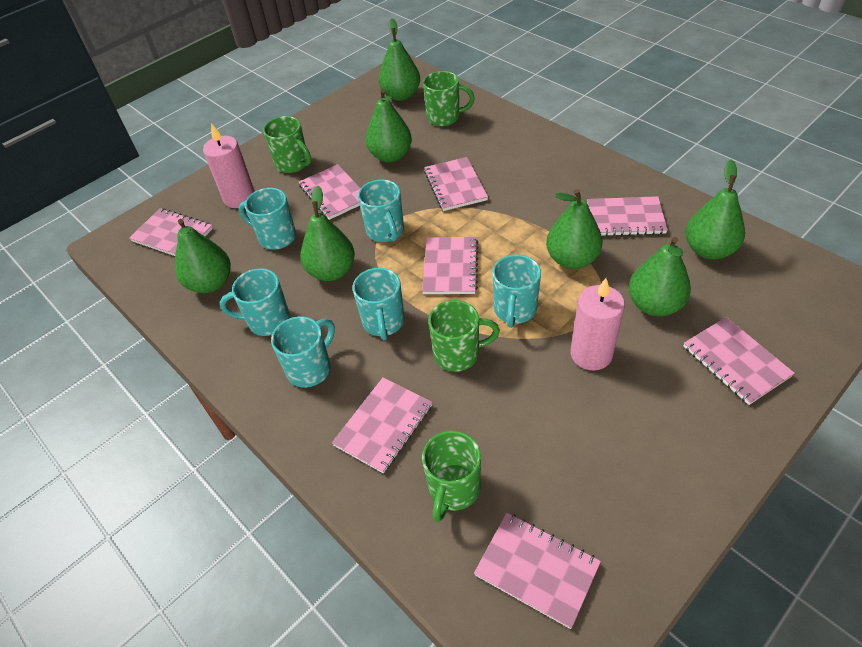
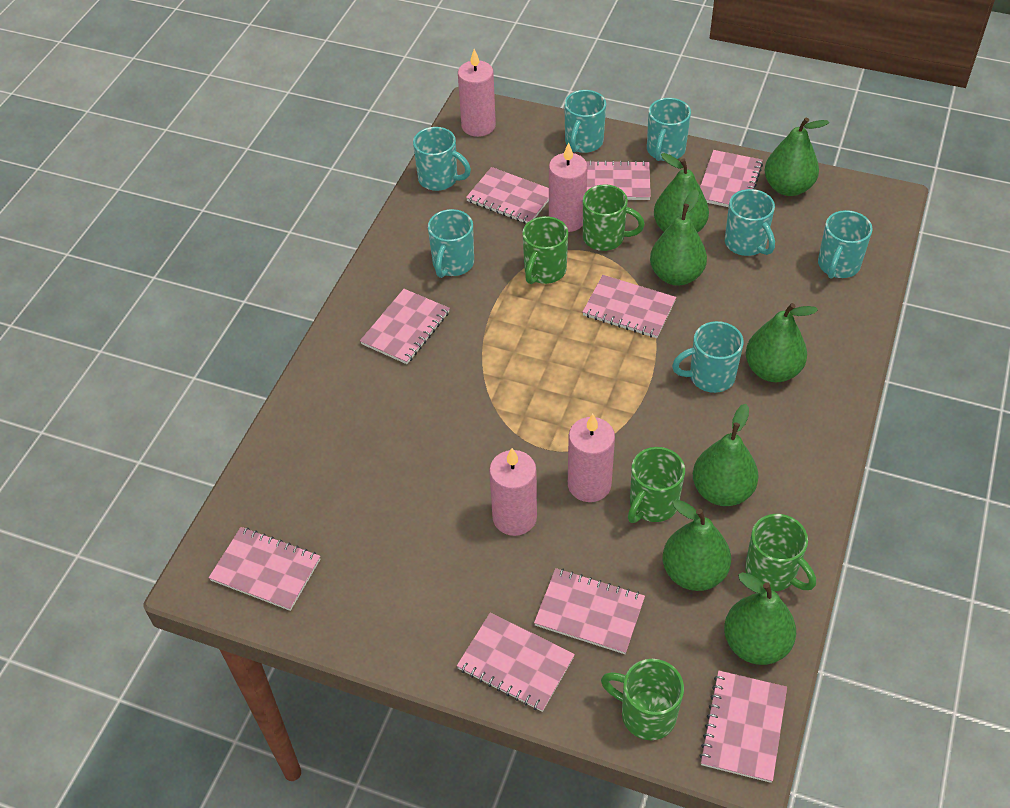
green mug: [263,116,311,173] [422,431,481,522] [423,71,475,126] [428,300,500,372] = 4 -> [522,216,568,284] [583,184,645,251] [601,659,684,740] [628,447,685,523] [745,514,816,591] = 5
pink candle: [203,123,255,208] [571,278,625,371] = 2 -> [458,49,496,137] [489,448,537,536] [549,142,588,232] [568,414,615,502] = 4
pink notebook: [129,208,213,256] [299,164,361,220] [332,378,432,473] [422,237,478,294] [424,157,488,211] [474,513,601,629] [587,196,668,236] [684,317,795,405] = 8 -> [209,527,320,611] [360,289,450,364] [457,612,575,712] [466,167,549,224] [534,568,645,654] [582,275,676,338] [587,160,651,200] [699,670,787,783] [700,150,763,207] = 9
turquoise mug: [220,268,290,336] [238,188,296,250] [271,316,335,388] [353,268,405,340] [358,179,404,242] [492,255,541,328] = 6 -> [413,127,471,191] [428,209,474,278] [564,90,606,153] [647,98,691,161] [672,321,744,393] [725,189,775,256] [818,210,873,279] = 7

